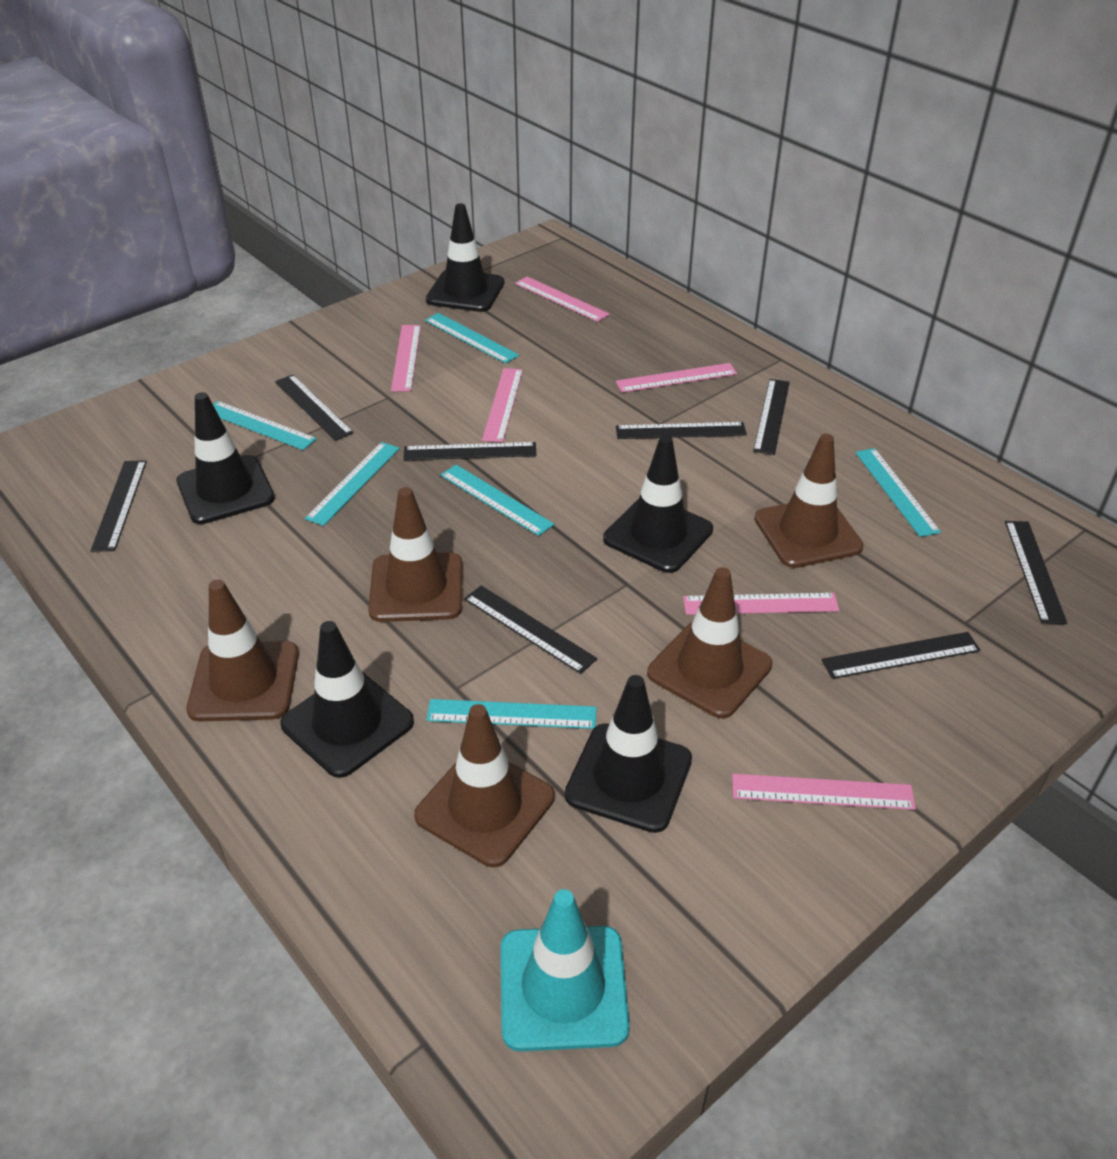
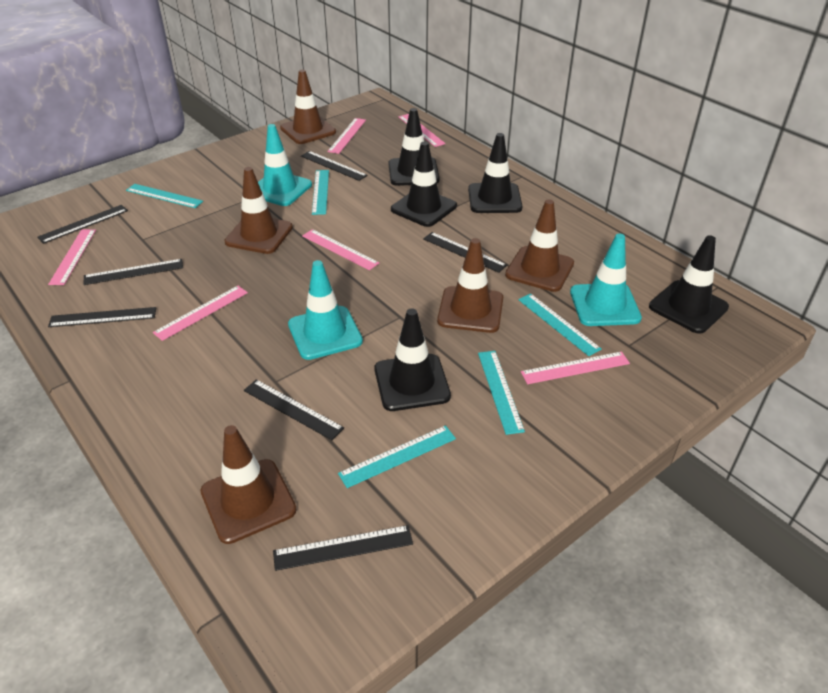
black ruler: [91,460,147,552] [275,375,354,441] [403,442,537,461] [464,585,597,674] [616,422,747,439] [753,379,790,455] [822,632,981,679] [1005,521,1067,624] = 8 -> [37,205,128,244] [48,307,156,327] [83,259,183,285] [244,379,344,440] [273,525,413,571] [301,151,368,181] [423,232,507,273] = 7
turquoise ruler: [213,401,317,450] [305,442,400,526] [425,313,519,363] [426,699,597,729] [440,465,554,536] [855,448,941,537] = 6 -> [126,184,203,208] [312,170,329,215] [338,426,456,488] [478,351,525,435] [518,294,602,356] = 5
turquoise traffic cone: [501,889,630,1051] = 1 -> [258,124,312,206] [288,260,363,360] [570,234,642,326] = 3

